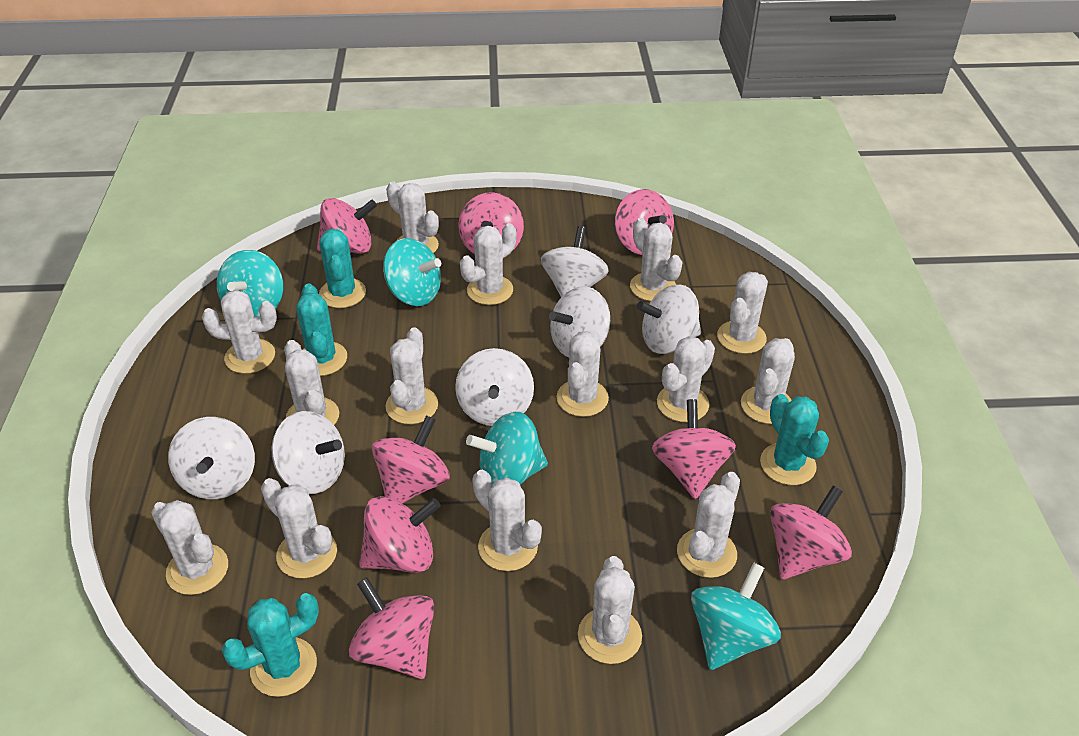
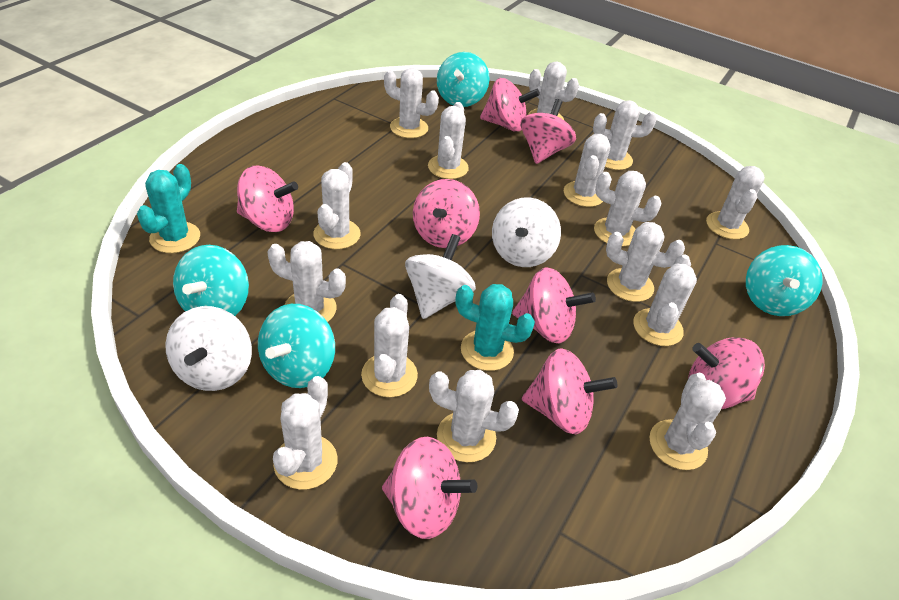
turquoise cactus: [222,593,319,697] [296,284,347,376] [319,229,366,308] [760,394,829,485] = 4 -> [137,164,200,253] [456,284,535,371] = 2
white spinning top: [168,417,255,499] [271,411,345,494] [455,348,534,426] [541,226,609,297] [549,286,610,357] [637,284,701,354] = 6 -> [165,306,252,391] [405,234,476,319] [492,197,561,267] = 3

